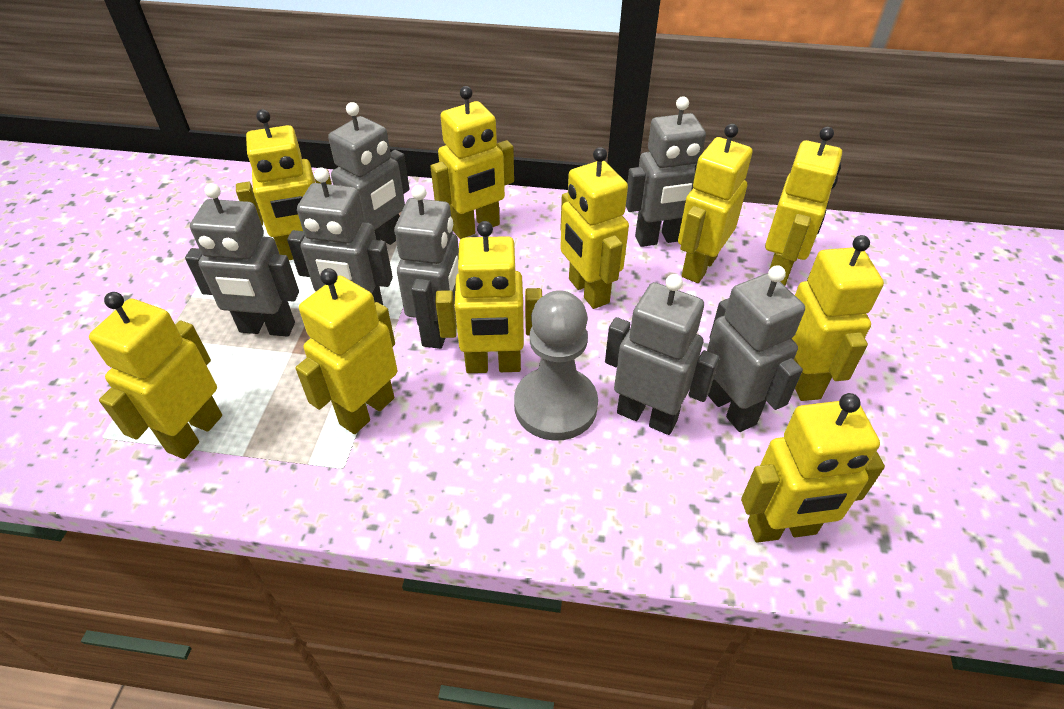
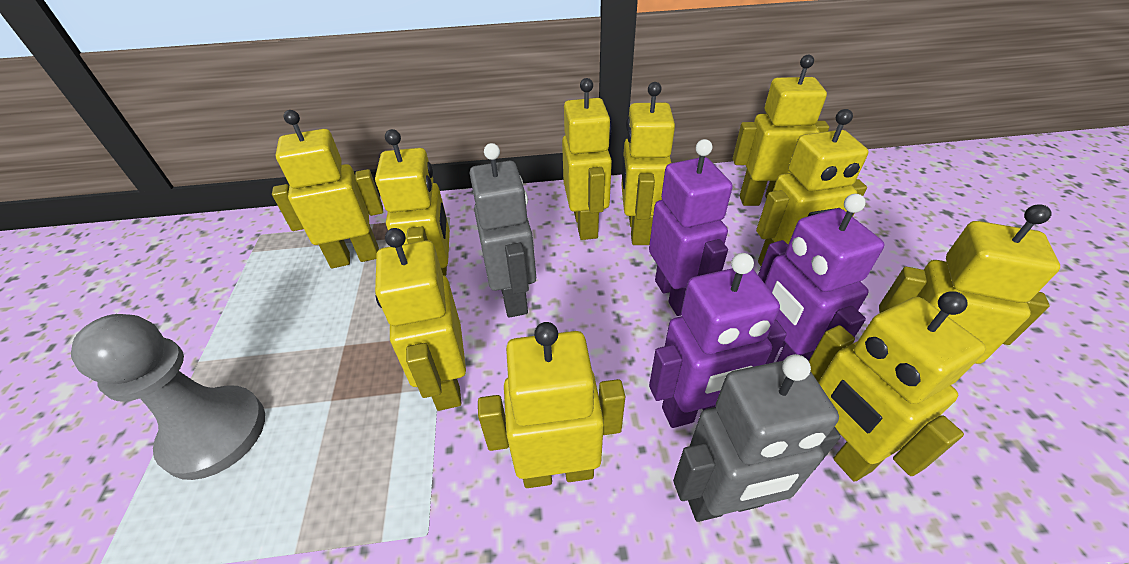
grey robot: [185,183,299,337] [287,167,393,305] [328,102,409,245] [394,185,459,349] [605,274,720,435] [626,96,706,247] [707,265,805,432] = 7 -> [470,143,536,318] [673,354,841,522] = 2
purple robot: none = 0 -> [649,139,733,316] [649,253,787,428] [758,194,885,362] = 3

